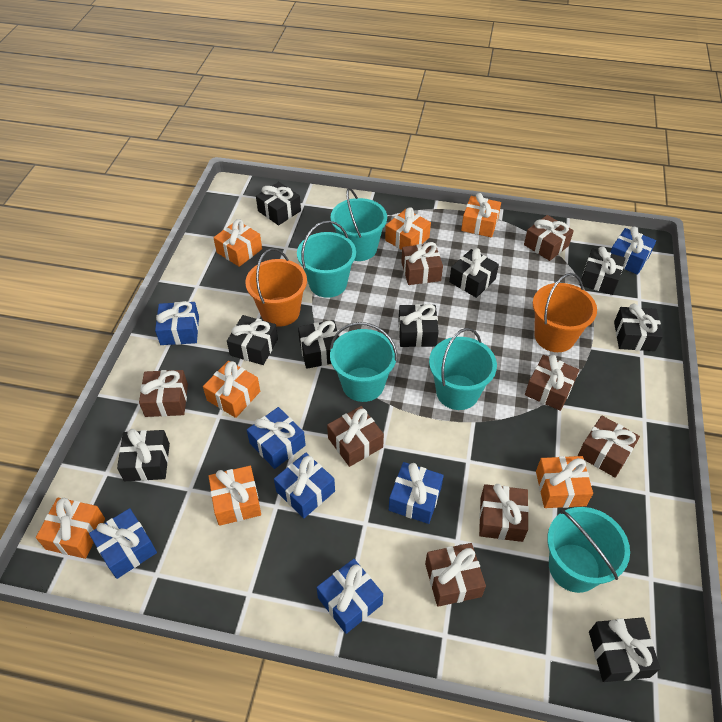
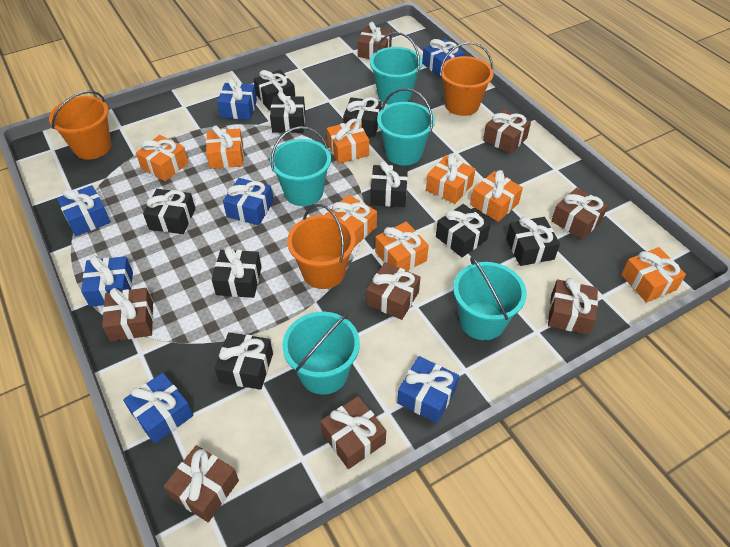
orange bucket: [245,248,307,327] [533,273,597,352] = 2 -> [49,91,111,160] [287,204,356,289] [440,42,494,116] = 3
orange gift: [36,498,105,559] [203,361,260,418] [208,466,261,526] [213,219,262,267] [385,208,431,250] [461,193,501,237] [536,456,593,508] = 7 -> [136,135,189,181] [206,125,244,169] [325,195,377,247] [327,118,369,164] [375,222,429,271] [426,154,475,204] [470,170,523,222] [621,247,686,302] = 8

